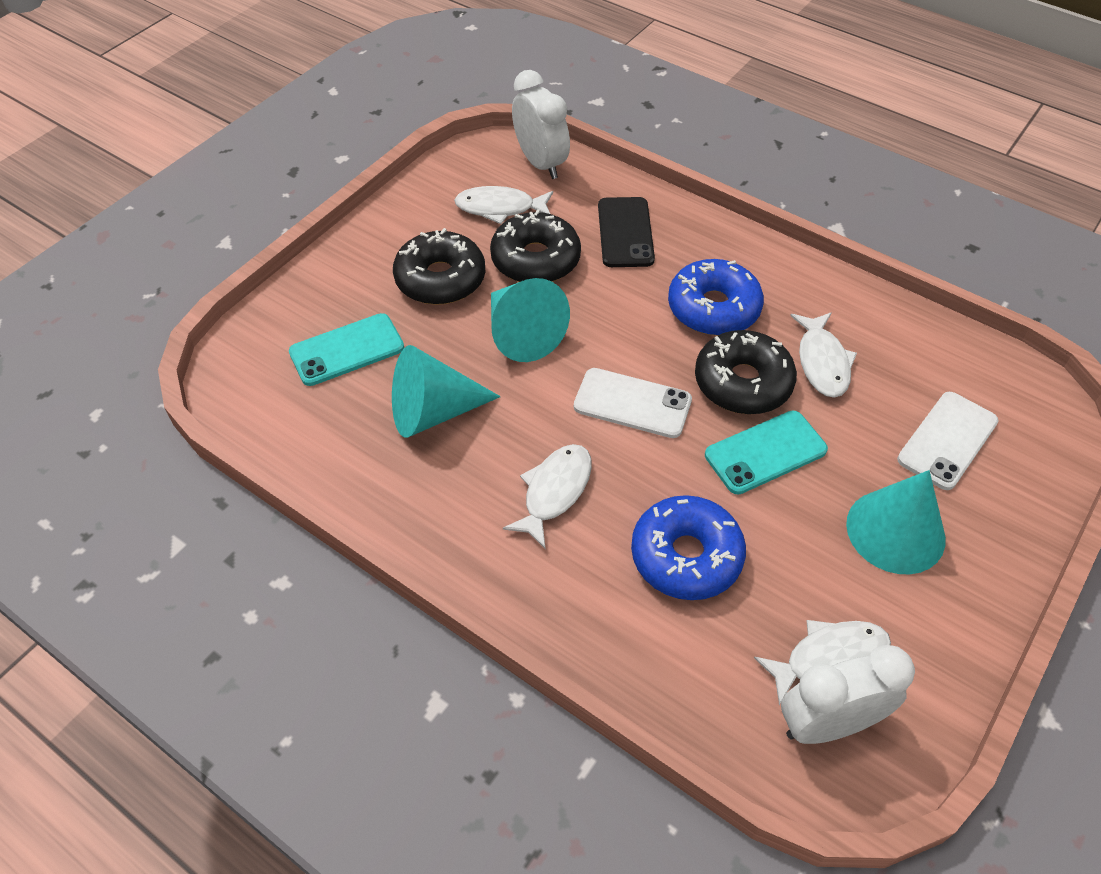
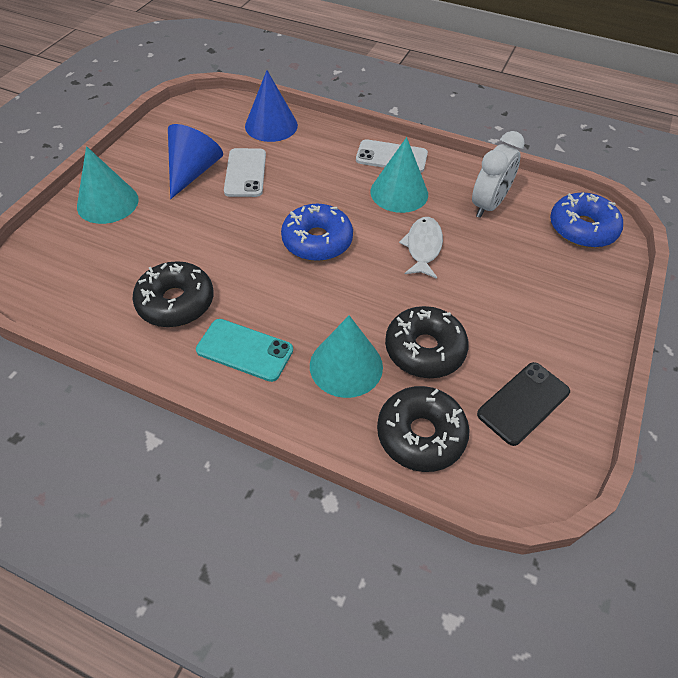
blue cone: none = 0 -> [168,124,223,199] [245,70,298,142] = 2
turquoise phone: [289,313,404,386] [705,411,828,494] = 2 -> [196,319,293,382] = 1
white clock: [512,70,570,179] [781,645,915,744] = 2 -> [472,131,525,218] = 1
white fish: [454,186,553,224] [503,444,592,549] [754,620,891,705] [790,312,857,397] = 4 -> [399,217,443,279] = 1

